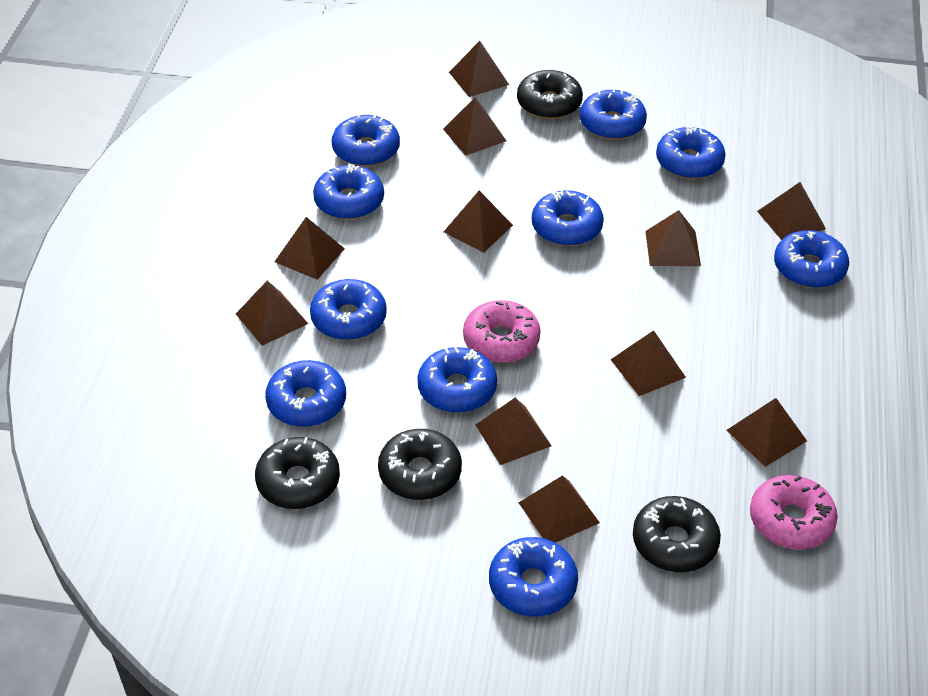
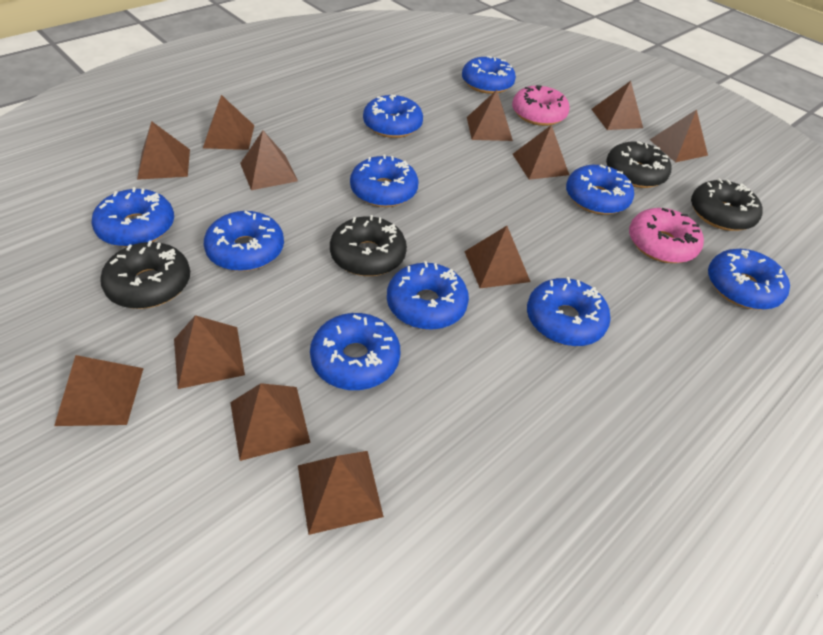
brown pyramid: [236,281,308,346] [274,217,345,280] [443,97,506,155] [444,191,513,253] [449,41,509,97] [476,398,551,465] [519,475,600,543] [610,330,686,396] [645,210,701,266] [727,398,807,467] [757,182,826,240] = 11 -> [54,355,144,426] [137,121,190,180] [174,315,245,389] [203,95,254,150] [230,383,310,461] [240,131,298,190] [298,451,384,535] [464,226,531,288] [467,90,513,141] [513,125,569,180] [591,81,643,130] [650,109,708,162] = 12

